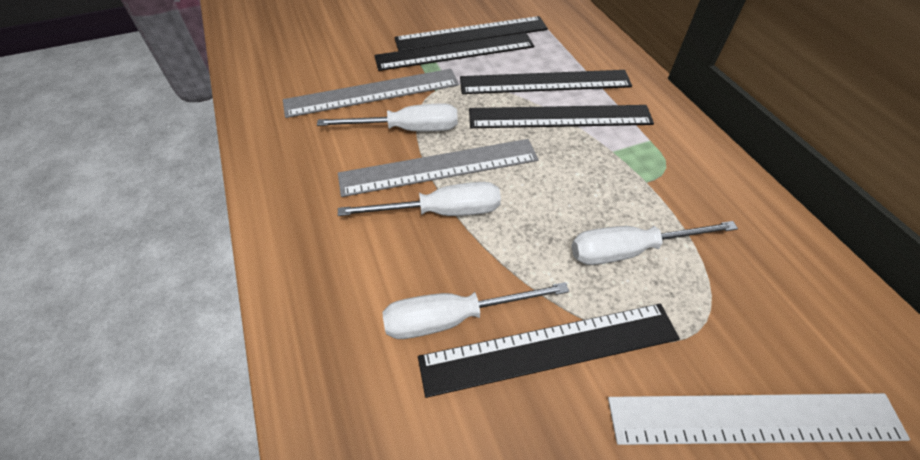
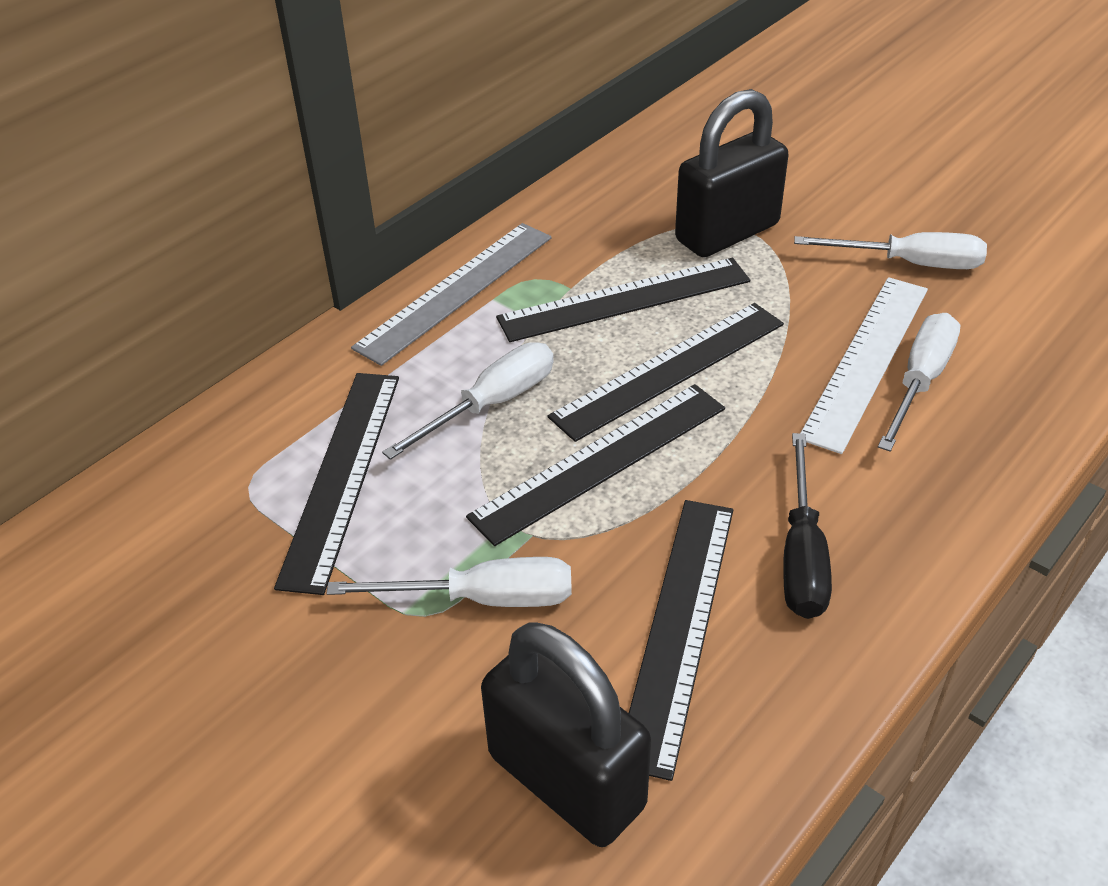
black padlock: none = 0 -> [481,623,651,847] [675,89,789,257] = 2
black screwdriver: none = 0 -> [783,433,832,619] = 1
grey ruler: [283,69,459,118] [338,139,538,197] = 2 -> [351,223,552,366] = 1

